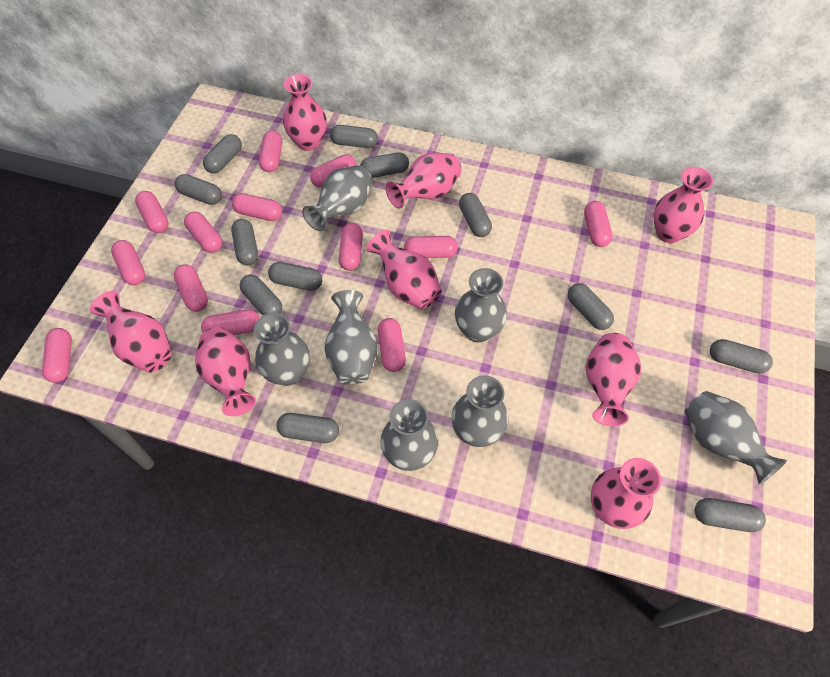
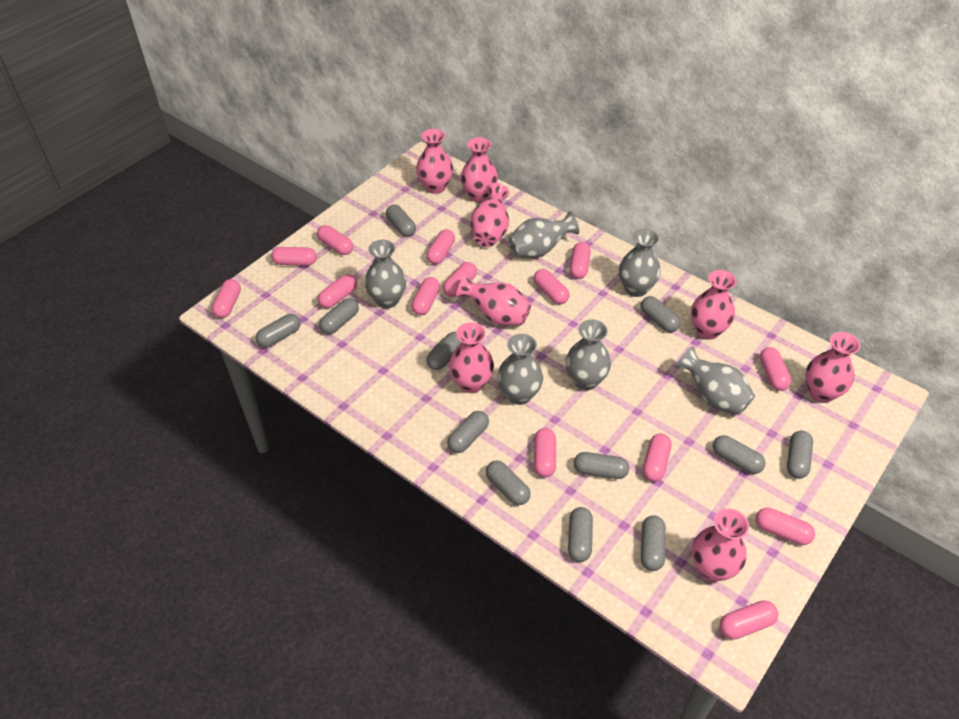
grey vase: [254,313,310,386] [302,165,372,231] [324,290,377,384] [380,399,438,471] [452,375,508,447] [455,268,507,343] [685,391,787,485] = 7 -> [364,240,406,309] [497,334,543,405] [508,211,579,258] [566,320,611,390] [619,228,661,297] [675,346,755,415] = 6
pink capsule: [42,328,72,383] [111,240,145,285] [135,191,168,233] [174,264,208,312] [184,211,222,253] [201,309,259,335] [232,193,282,221] [259,130,282,172] [310,154,357,187] [339,223,363,271] [378,318,406,372] [404,236,458,258] [584,201,613,247] = 13 -> [212,279,241,318] [271,247,317,266] [317,225,353,255] [318,274,357,308] [411,277,440,315] [426,229,455,264] [443,262,477,297] [534,269,569,304] [534,428,556,477] [570,242,591,279] [643,433,672,482] [720,601,778,639] [756,508,815,545] [760,347,791,391] = 14

